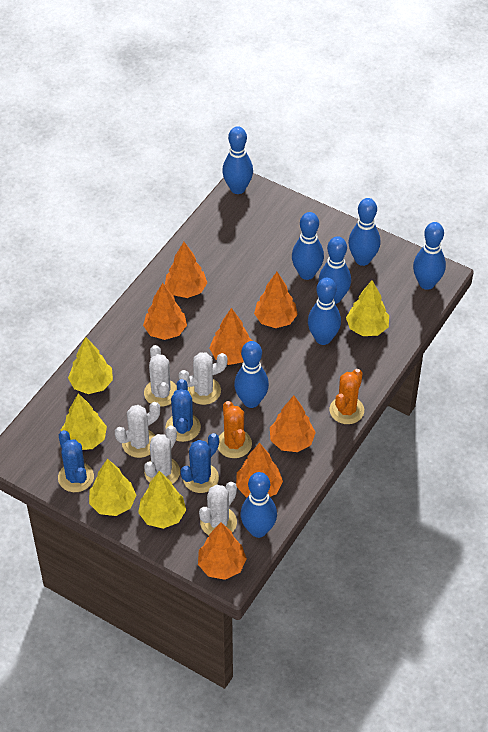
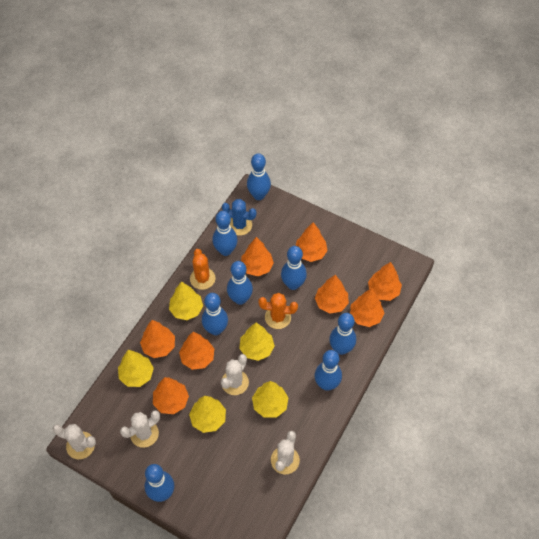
blue cactus: [58,430,94,492] [166,379,201,442] [181,433,219,493] = 3 -> [222,199,257,235] = 1
orange tree: [143,283,187,340] [165,242,207,298] [198,522,247,580] [209,308,253,365] [236,443,283,497] [254,272,298,328] [270,395,316,452] = 7 -> [140,320,175,358] [153,377,189,414] [179,332,214,370] [241,237,274,276] [296,222,328,262] [315,275,349,314] [350,288,384,327] [368,262,402,301] = 8
white cactus: [115,402,160,458] [144,345,177,407] [144,425,180,484] [179,352,228,405] [199,482,237,535] = 5 -> [53,424,96,459] [120,410,160,448] [221,354,249,395] [271,431,300,474] = 4

